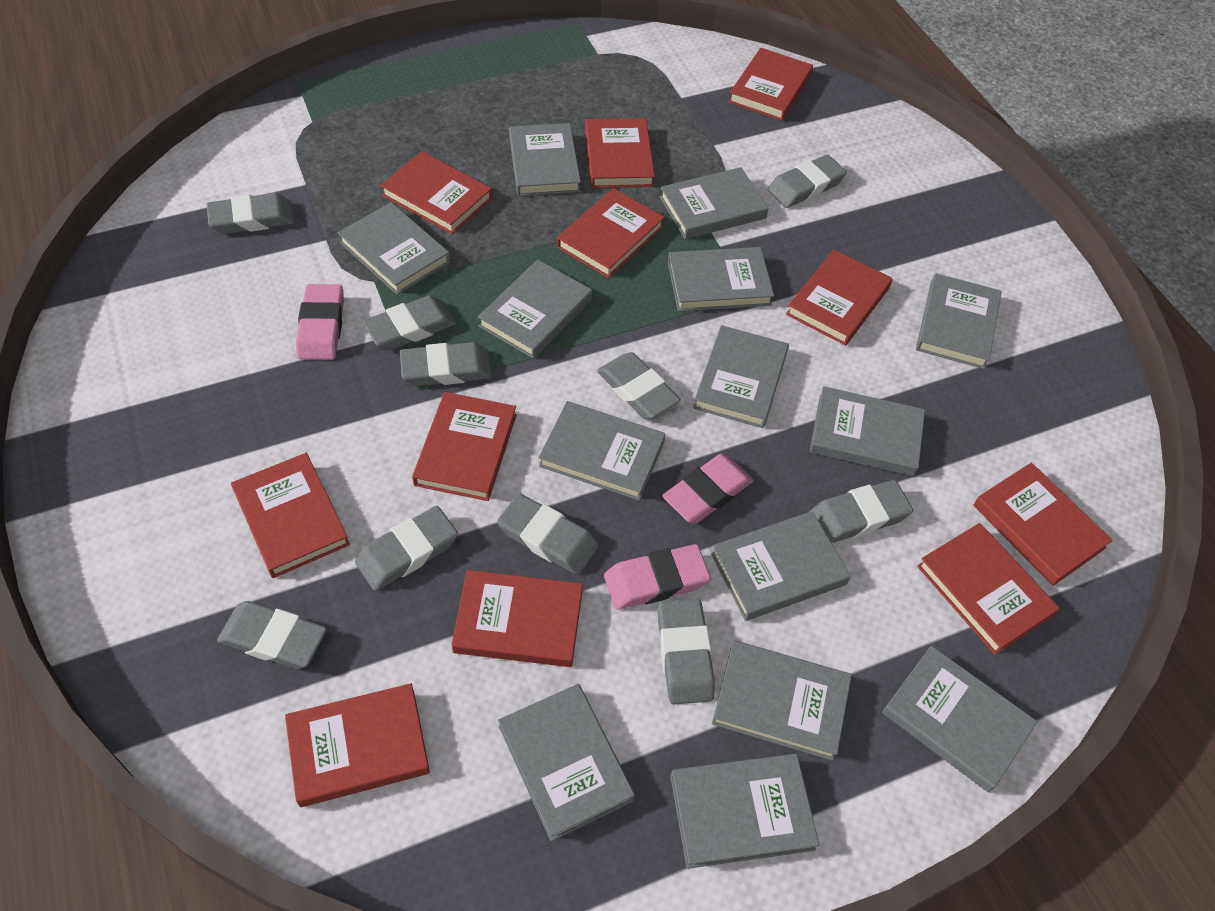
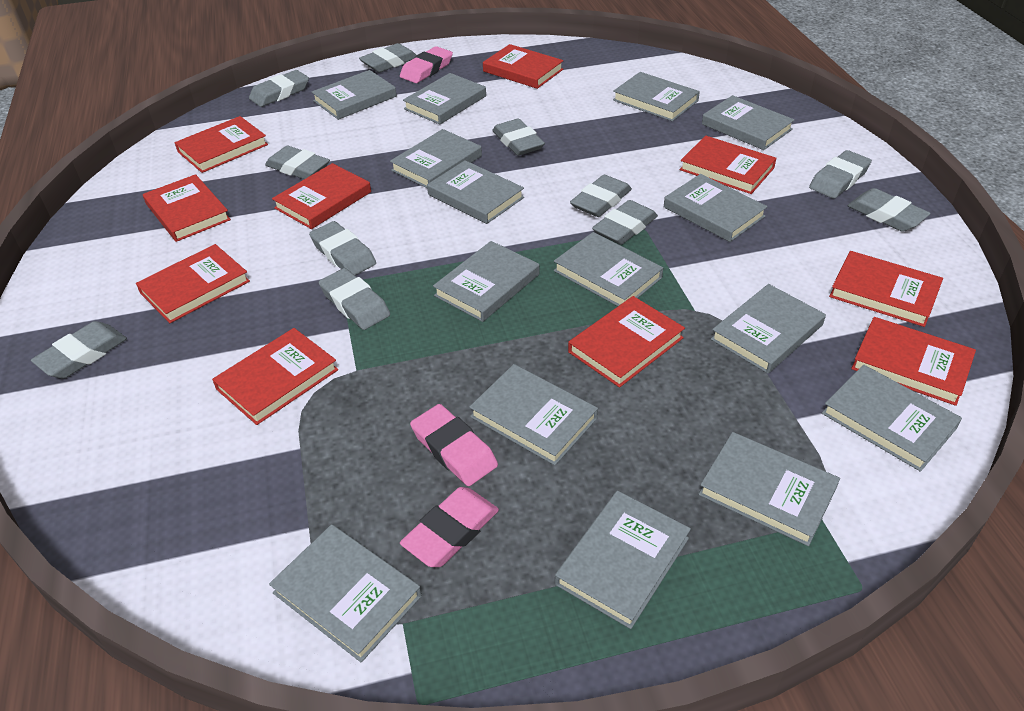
grey book: [338,202,450,295] [478,259,592,359] [498,684,635,841] [509,123,581,196] [539,401,666,501] [660,167,769,239] [668,247,774,312] [670,754,819,869] [693,325,789,428] [711,512,851,621] [712,640,852,761] [810,386,925,476] [882,646,1038,792] [916,273,1002,369] = 14 -> [269,524,422,662] [312,70,397,120] [390,129,482,188] [403,73,486,125] [427,160,524,224] [433,241,539,322] [469,364,598,465] [554,232,663,306] [555,491,691,629] [613,72,700,121] [664,174,768,242] [698,432,840,546] [702,95,795,150] [711,284,826,374] [822,365,962,472] = 15
grey eraser: [207,193,294,234] [217,601,327,669] [355,506,458,591] [363,295,456,350] [400,342,492,386] [497,493,599,575] [597,352,681,419] [658,599,715,704] [768,154,847,208] [810,480,913,543] = 10 -> [31,321,127,378] [249,70,309,107] [265,146,330,179] [309,221,376,275] [319,268,390,330] [359,43,416,72] [492,118,545,156] [570,175,632,217] [592,200,658,245] [809,150,872,198] [847,188,931,232] = 11
red book: [231,453,350,578] [285,683,430,807] [380,151,492,234] [412,392,517,501] [451,570,583,667] [557,188,665,278] [585,118,655,188] [729,48,813,121] [786,249,893,346] [917,523,1060,655] [973,463,1113,586] = 11 -> [136,244,250,323] [143,174,231,242] [175,116,268,173] [212,328,338,425] [272,163,371,229] [483,44,563,89] [568,296,685,388] [679,136,777,194] [829,251,943,327] [851,317,976,406] = 10

